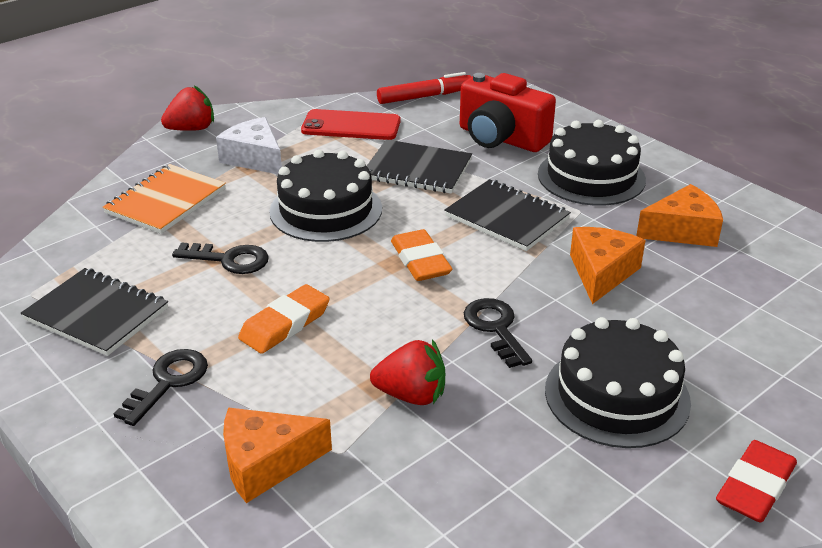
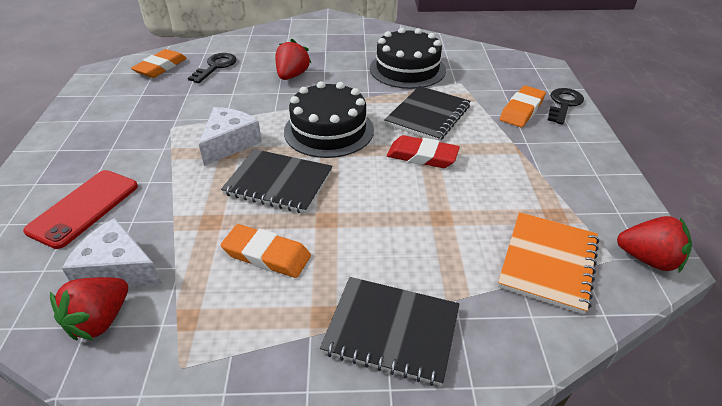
black cake: [269,149,382,242] [538,120,646,206] [545,317,691,448] = 3 -> [284,81,374,158] [370,28,446,89] = 2
black key: [114,349,208,426] [172,242,269,274] [464,298,532,368] = 3 -> [188,53,237,83] [548,88,584,125] = 2
orange cheese: [223,407,332,503] [570,227,646,304] [636,184,723,247] = 3 -> none = 0
orange eraser: [238,284,330,354] [391,229,452,281] = 2 -> [131,49,187,78] [221,224,311,278] [500,86,546,127] = 3
red camera: [460,73,556,152] = 1 -> none = 0
red marker: [377,72,471,104] = 1 -> none = 0
red strawberry: [161,85,214,131] [370,339,445,405] = 2 -> [50,277,128,340] [275,39,311,80] [617,216,692,272] = 3
white cheese: [216,117,282,174] = 1 -> [62,218,162,287] [199,107,262,166] = 2

